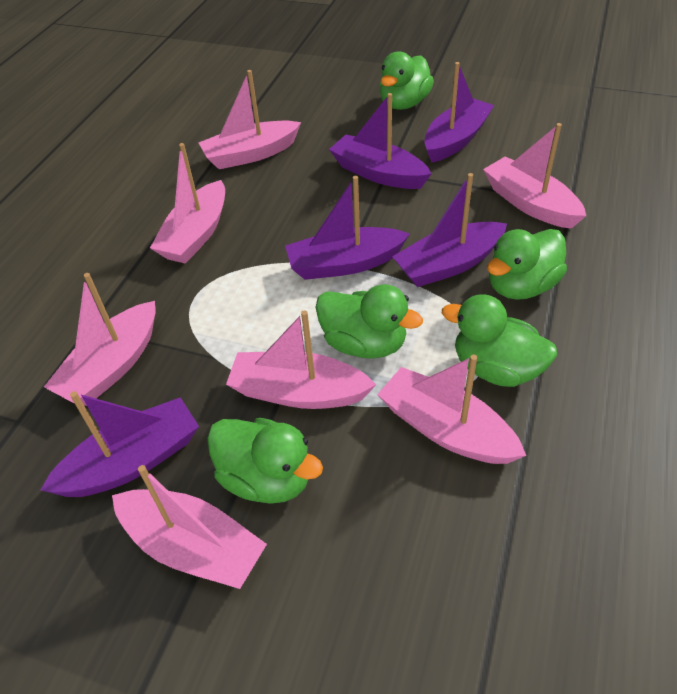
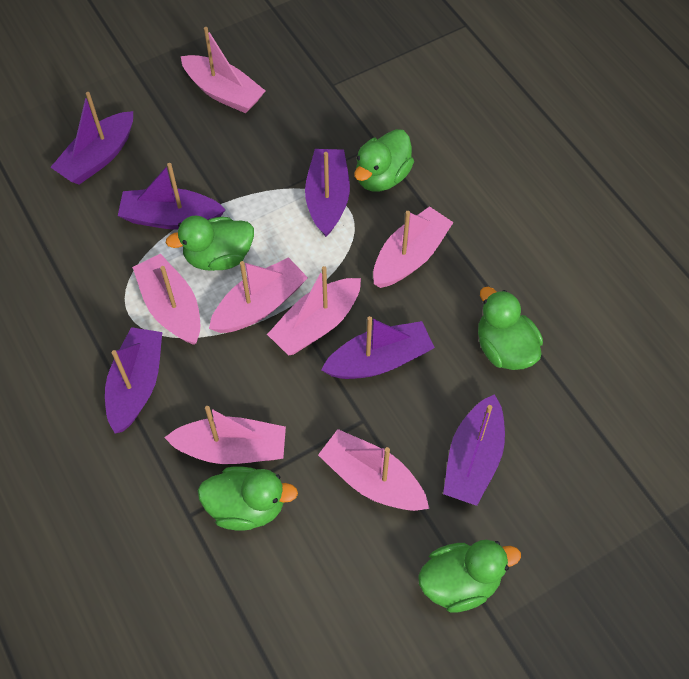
purple boat: [41,391,199,497] [285,176,410,280] [329,93,431,189] [392,173,507,287] [424,62,494,163] = 5 -> [51,92,133,185] [105,327,162,433] [118,163,226,230] [305,149,350,237] [321,316,435,379] [443,394,505,506] = 6

